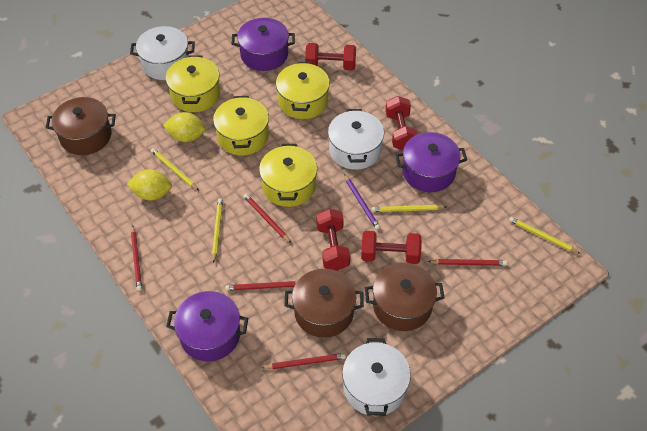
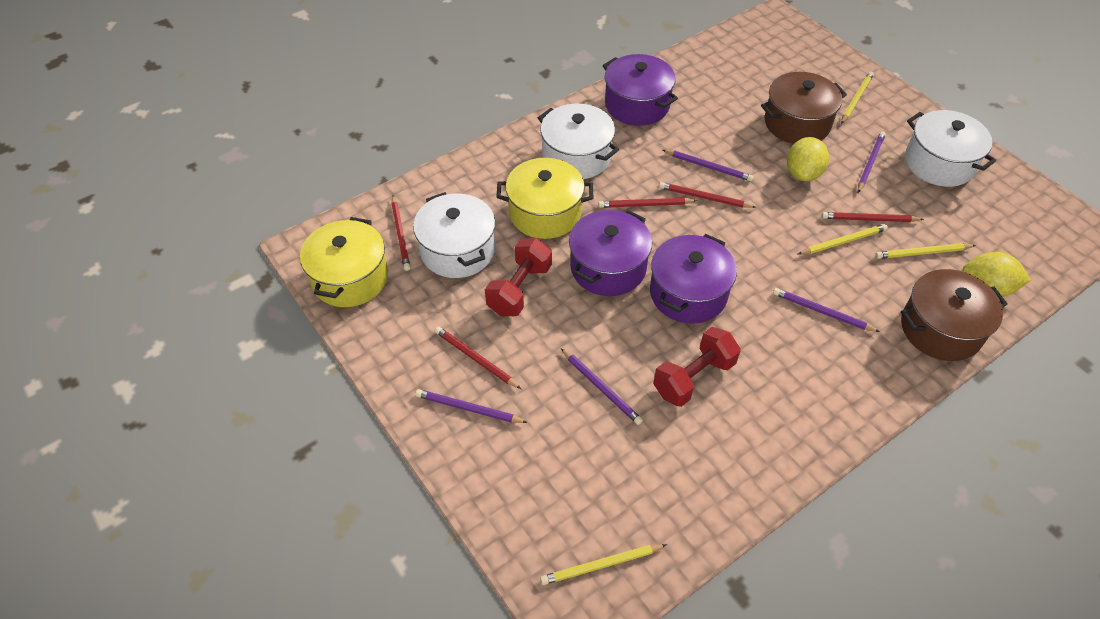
brown pot: [46,97,116,155] [284,269,364,338] [365,263,445,331] = 3 -> [761,72,847,144] [901,269,1008,361] = 2
purple pencil: [344,174,380,230] = 1 -> [415,389,528,423] [561,348,643,425] [663,150,753,181] [773,288,880,332] [858,131,886,193] = 5
red dumbbell: [305,43,356,70] [317,209,350,271] [361,231,422,264] [385,96,418,150] = 4 -> [485,238,552,316] [653,327,741,407] = 2
yellow pot: [166,56,220,112] [213,96,269,156] [259,144,317,207] [276,62,330,119] = 4 -> [300,217,388,307] [496,158,593,239] = 2

